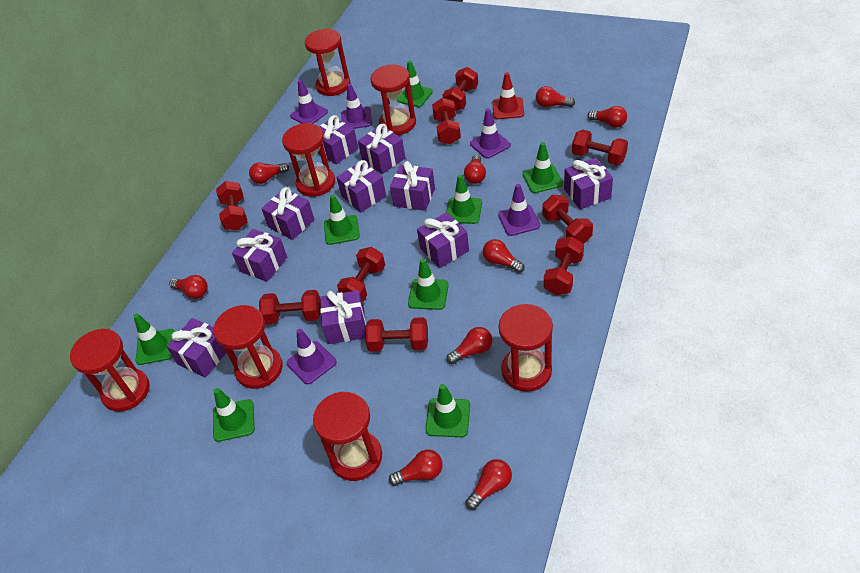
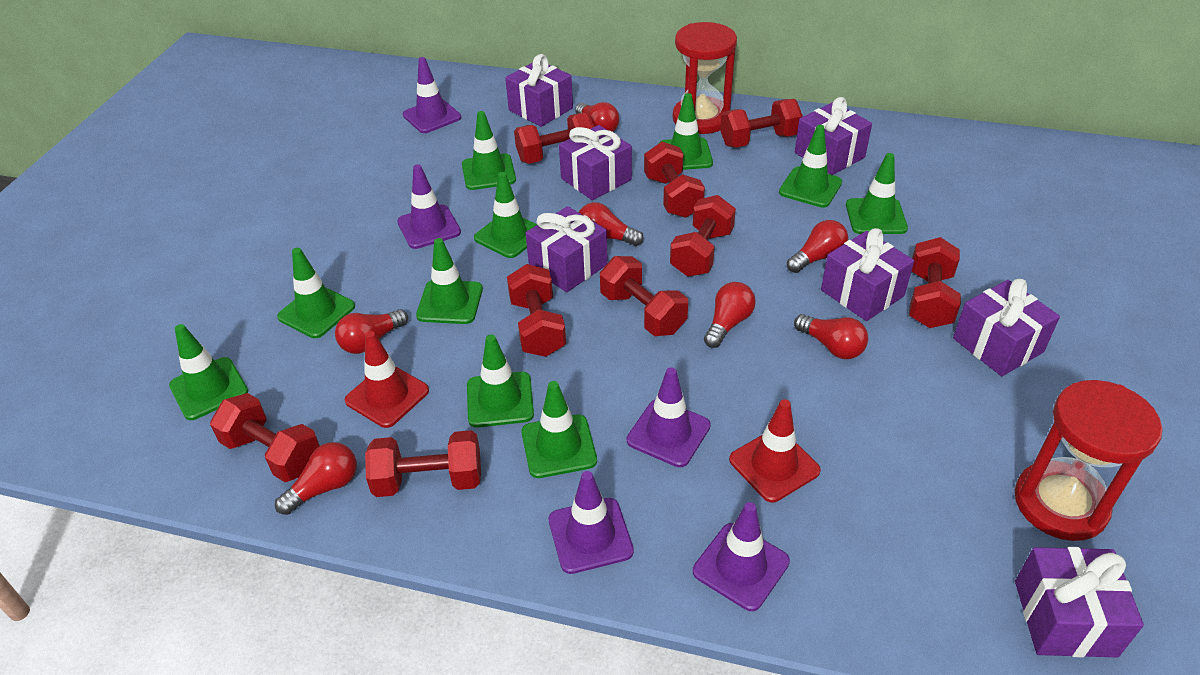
green traffic cone: [133,314,175,365] [213,388,255,442] [324,195,360,245] [396,61,433,107] [408,259,449,310] [425,384,470,437] [446,175,482,224] [523,142,563,193] = 8 -> [169,324,248,420] [277,248,355,338] [416,238,483,324] [462,111,516,190] [467,334,534,428] [474,172,537,258] [521,381,597,478] [659,93,713,170] [779,125,842,208] [846,153,908,234] = 10
purple gift: [167,318,226,378] [232,229,287,282] [261,187,315,240] [318,115,358,165] [320,290,366,344] [336,160,386,212] [358,124,405,174] [390,161,435,211] [417,212,469,268] [564,158,613,209] = 10 -> [505,54,573,127] [526,206,608,292] [559,125,632,200] [795,97,872,175] [821,228,914,321] [953,279,1060,376] [1015,547,1144,657] = 7
red hourglass: [70,329,150,412] [213,305,283,389] [282,123,335,197] [305,29,351,96] [313,392,382,481] [370,64,416,135] [499,304,553,392] = 7 -> [673,22,737,134] [1015,380,1163,541] = 2
red light bulb: [169,275,208,299] [249,163,289,184] [389,449,443,486] [446,327,492,364] [464,155,486,184] [466,459,512,510] [483,239,525,273] [536,86,575,107] [588,106,627,128] = 9 -> [275,442,357,515] [335,309,408,354] [575,102,619,132] [579,202,644,246] [704,282,756,348] [787,220,848,273] [794,314,868,359] = 7
red traffic cone: [492,72,524,119] = 1 -> [345,331,429,428] [729,399,821,502] = 2

